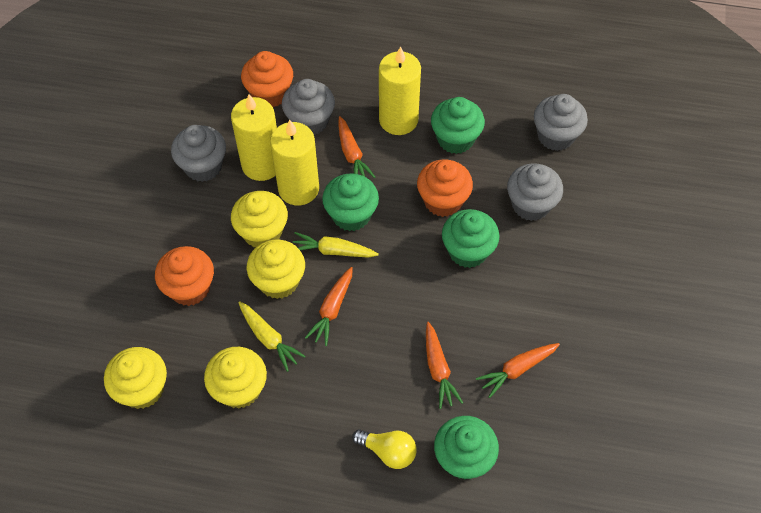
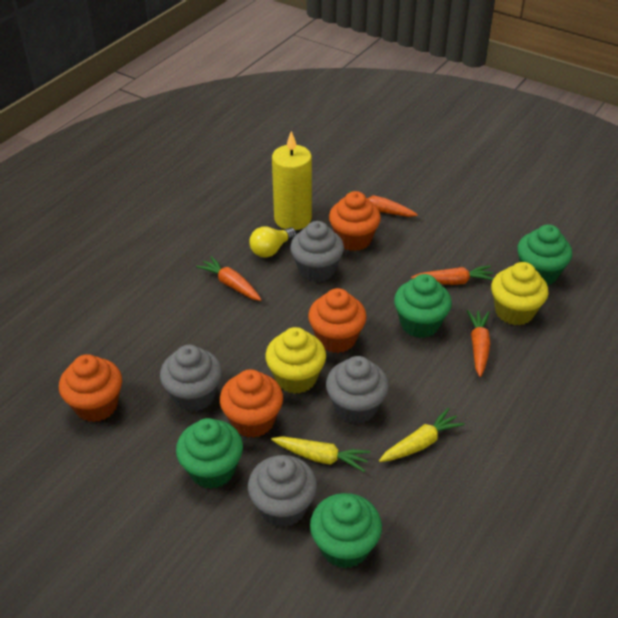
orange cupcake: [155,246,214,306] [241,51,293,108] [417,159,473,217] = 3 -> [59,354,122,422] [220,369,283,438] [308,288,367,353] [329,191,381,251] = 4
yellow candle: [231,94,277,181] [270,120,319,205] [379,46,421,135] = 3 -> [272,131,312,230] = 1
yellow cupcake: [104,347,167,409] [204,347,267,409] [231,191,288,247] [247,240,305,299] = 4 -> [265,327,326,394] [491,262,549,326] = 2

